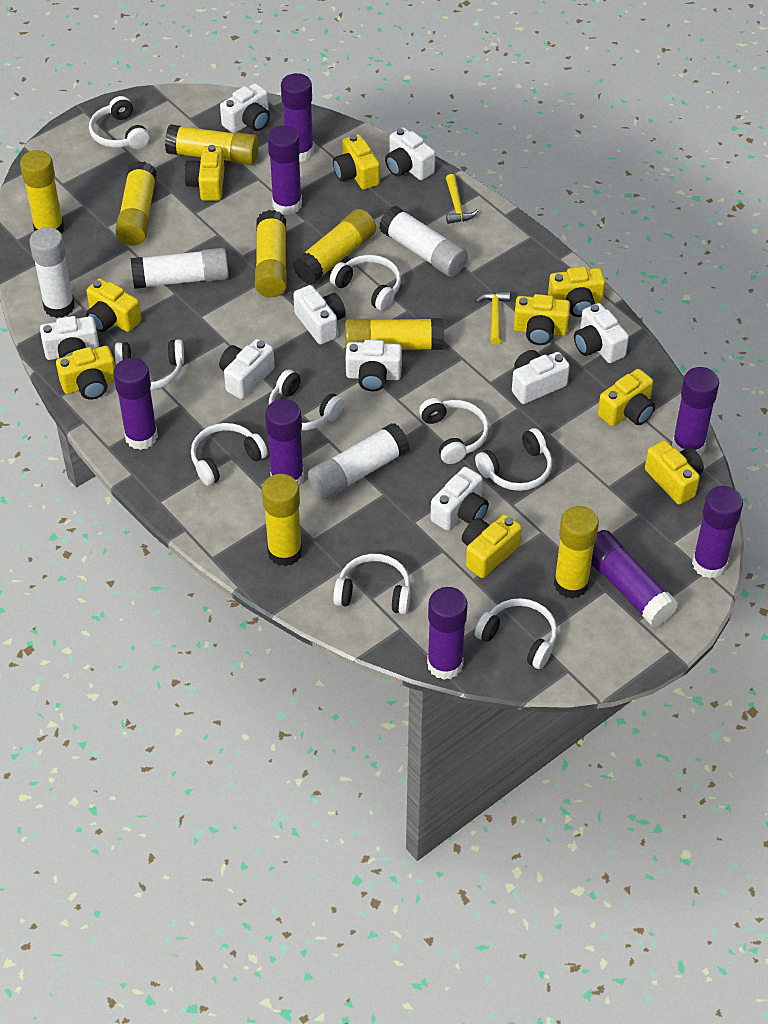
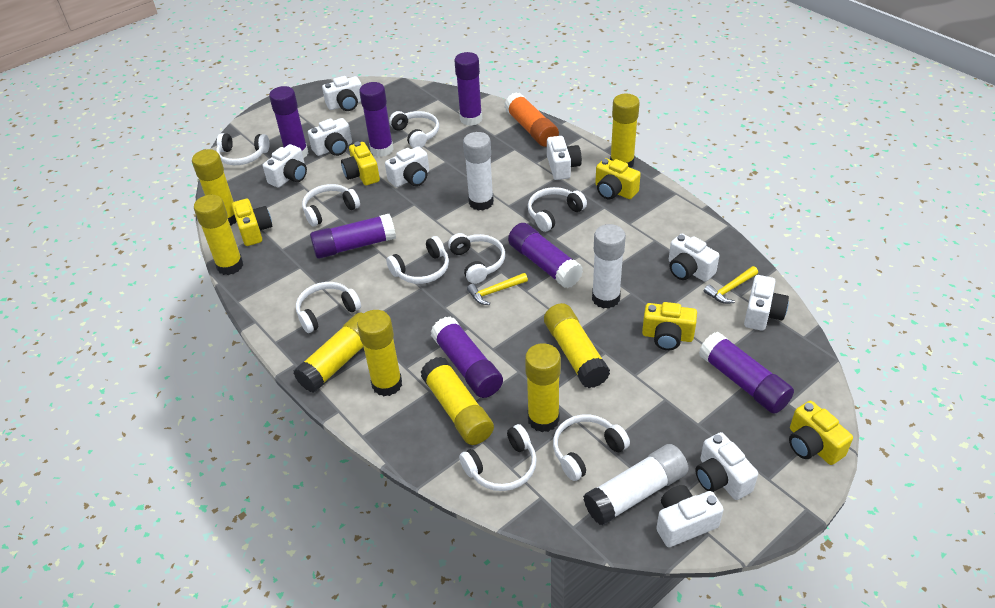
orange glue stick: none = 0 -> [504,92,559,147] = 1
purple glue stick: [113,358,158,450] [265,399,304,486] [268,126,302,215] [281,73,314,162] [427,587,468,680] [591,530,678,627] [672,367,719,456] [692,486,743,578] = 8 -> [269,86,308,158] [310,214,396,259] [359,82,394,157] [431,317,503,398] [454,52,482,126] [508,223,583,288] [699,332,794,414] = 7
white glue stick: [29,227,75,318] [131,248,229,289] [308,423,410,499] [379,206,468,277] = 4 -> [463,132,494,210] [583,444,689,526] [592,224,626,309] = 3
yellow camera: [56,346,115,399] [86,278,141,332] [184,145,225,201] [333,134,380,189] [462,514,522,578] [514,294,570,345] [548,267,605,317] [598,369,655,426] [645,440,704,505] = 9 -> [232,199,272,246] [341,142,380,185] [595,158,641,199] [642,302,697,350] [789,401,853,465] = 5

